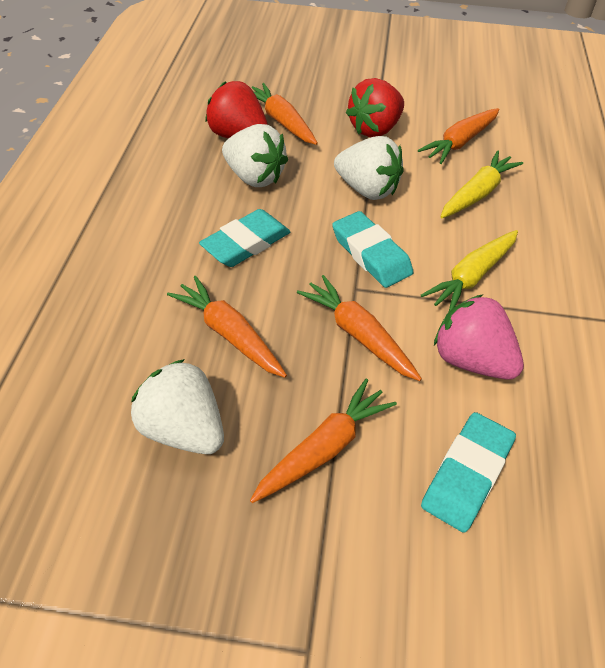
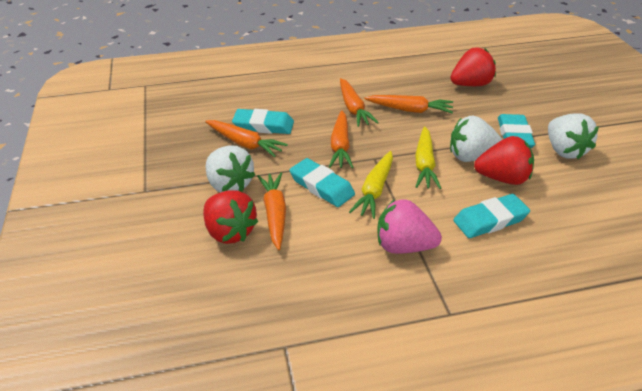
red strawberry: [205,81,268,138] [346,78,404,138] = 2 -> [203,190,258,244] [450,48,496,86] [474,136,534,185] = 3
turquoise eraser: [199,209,291,267] [332,211,413,288] [421,412,516,533] = 3 -> [232,109,294,134] [289,158,355,207] [453,194,530,238] [498,114,535,148] = 4

